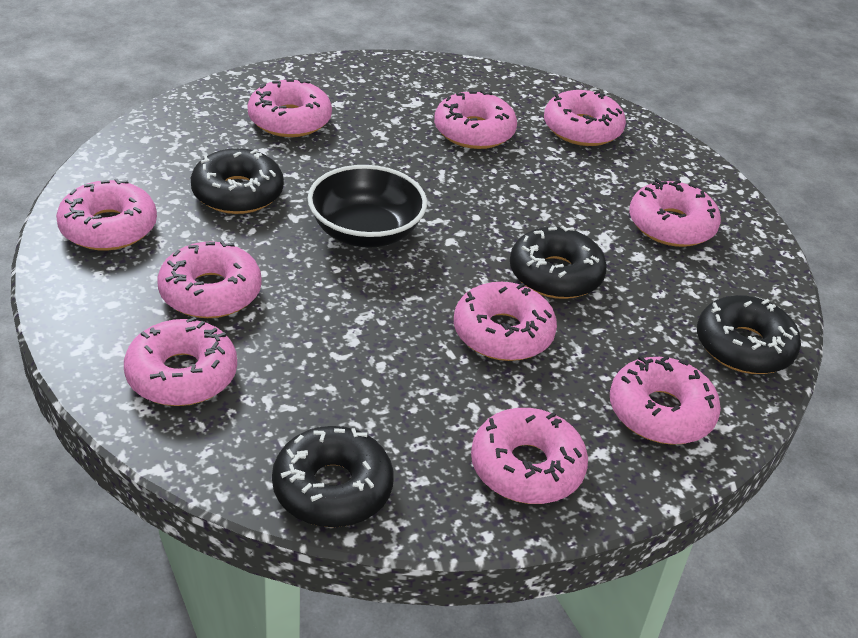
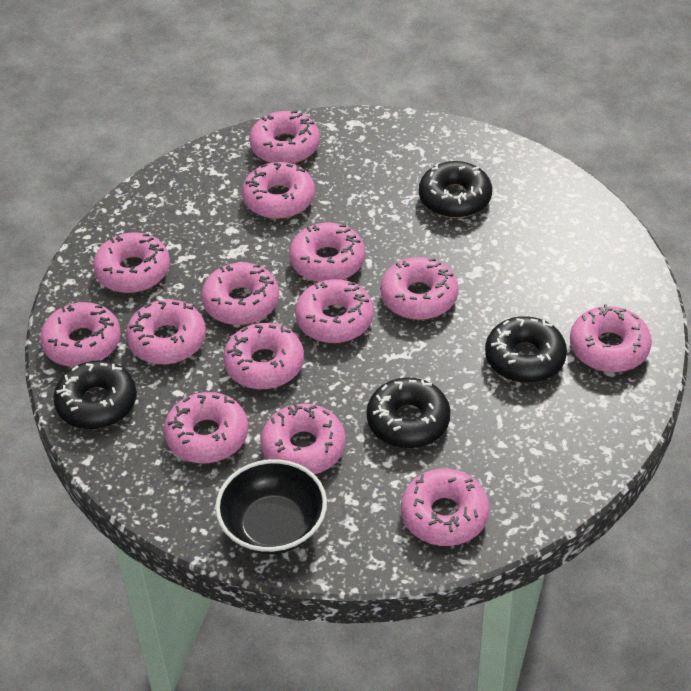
pink donut: [56,179,157,251] [124,317,237,406] [157,241,262,318] [247,79,332,137] [434,90,517,149] [454,282,557,361] [471,408,588,504] [544,90,626,146] [610,356,721,445] [629,179,721,247] = 10 -> [40,302,121,367] [93,232,170,293] [126,300,206,364] [164,392,248,463] [201,263,279,325] [223,323,304,389] [242,162,315,219] [249,110,320,164] [261,402,346,474] [289,223,365,282] [295,279,374,343] [380,257,459,320] [401,469,489,546] [570,304,652,372] = 14

